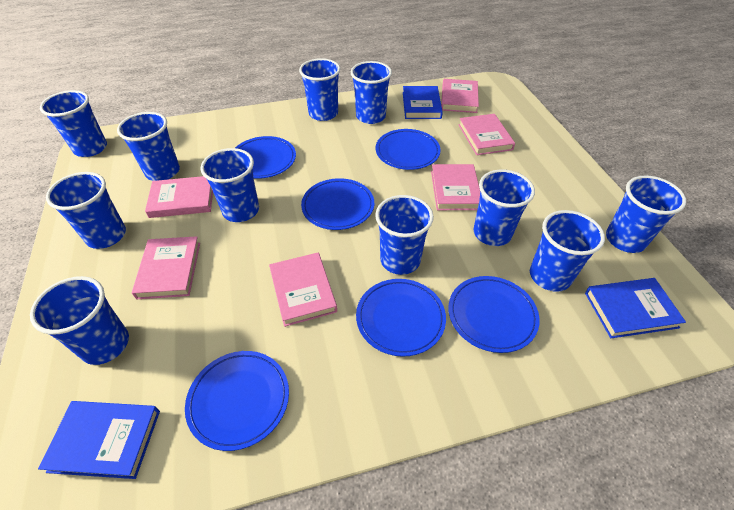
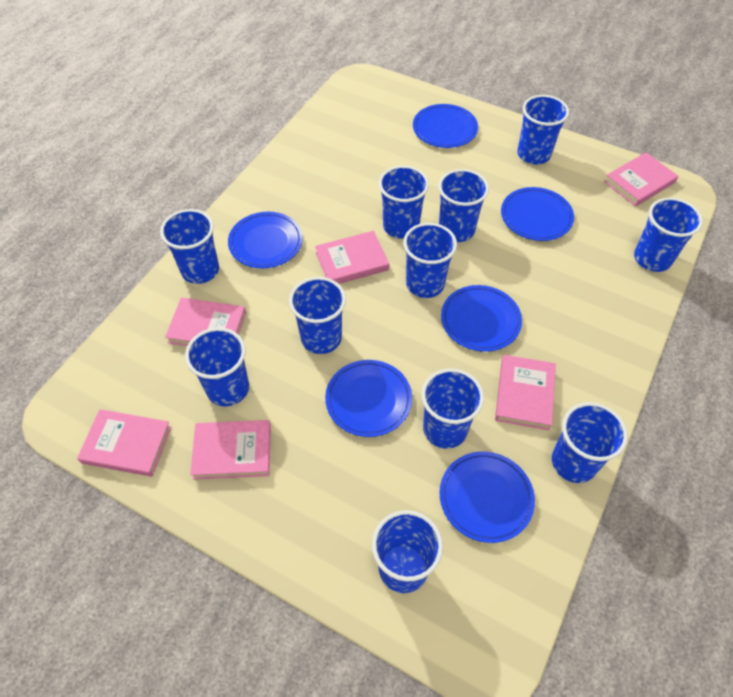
blue book: [38,401,160,479] [403,86,443,119] [585,278,686,338] = 3 -> none = 0

